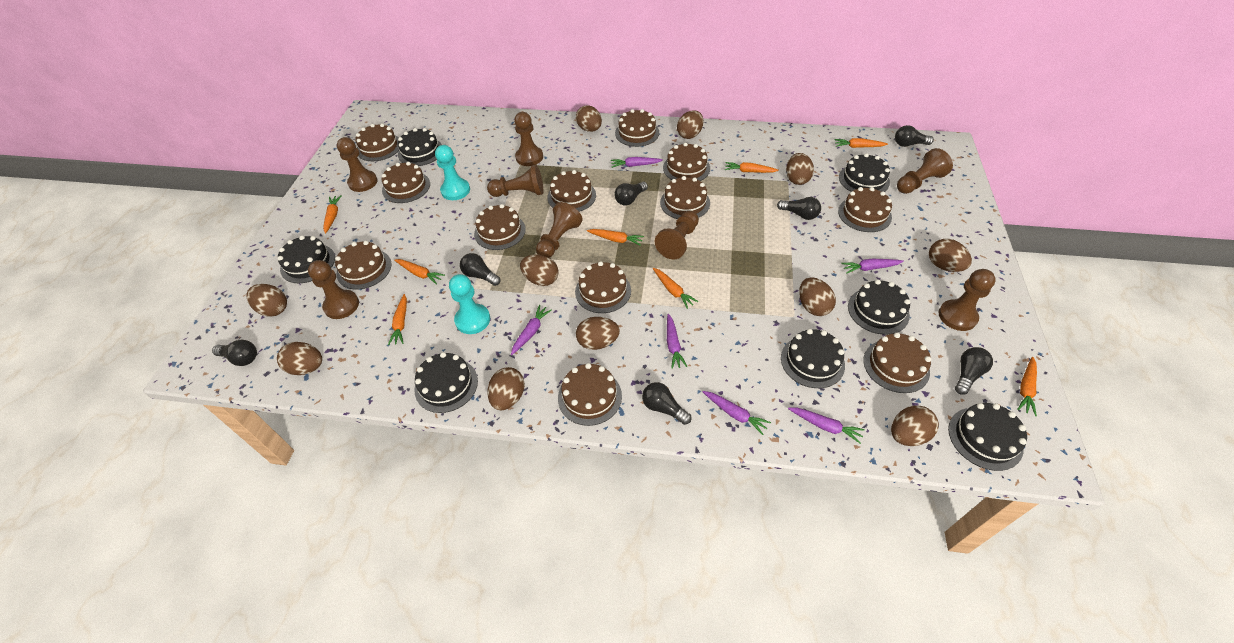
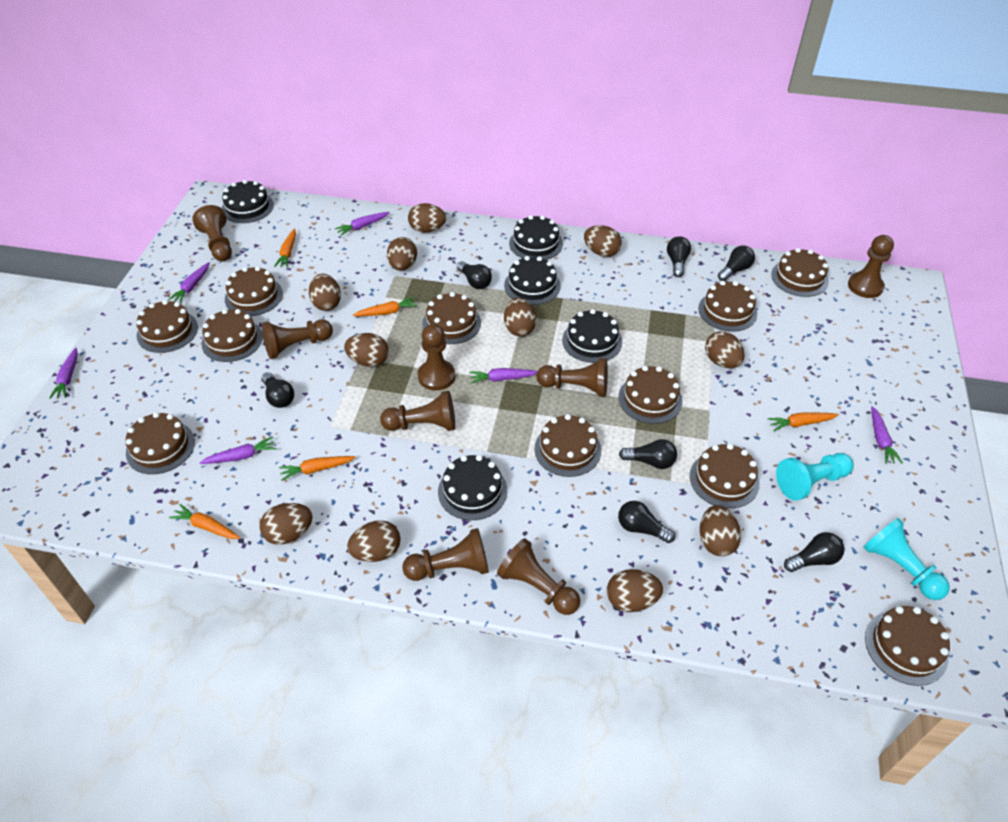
black cake: [278,236,335,283] [398,128,442,166] [414,352,478,413] [781,329,845,388] [839,153,890,192] [848,280,910,335] [948,403,1027,471] = 7 -> [222,180,274,223] [438,455,507,520] [504,256,561,305] [509,215,563,260] [562,309,622,363] = 5
brown cake: [335,241,392,289] [356,124,399,161] [381,162,430,203] [474,204,526,250] [547,170,596,212] [558,363,622,426] [575,261,631,313] [615,109,659,147] [660,176,710,219] [663,143,710,181] [838,187,892,232] [863,333,931,393] = 12 -> [125,412,195,474] [136,300,198,353] [201,309,263,362] [225,266,283,316] [422,292,481,344] [534,414,601,477] [618,366,682,424] [690,444,759,508] [698,281,757,332] [771,248,829,297] [865,606,950,686] = 11
orange carrot: [323,196,341,234] [388,294,407,345] [395,259,445,285] [587,229,644,246] [653,268,699,309] [725,162,779,173] [834,138,888,148] [1017,357,1037,416] = 8 -> [169,504,241,539] [274,229,296,268] [279,456,356,481] [353,297,417,316] [768,412,839,431] = 5

